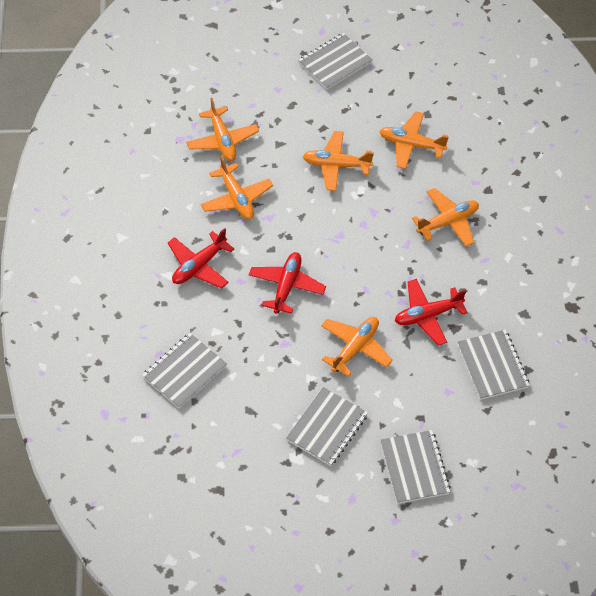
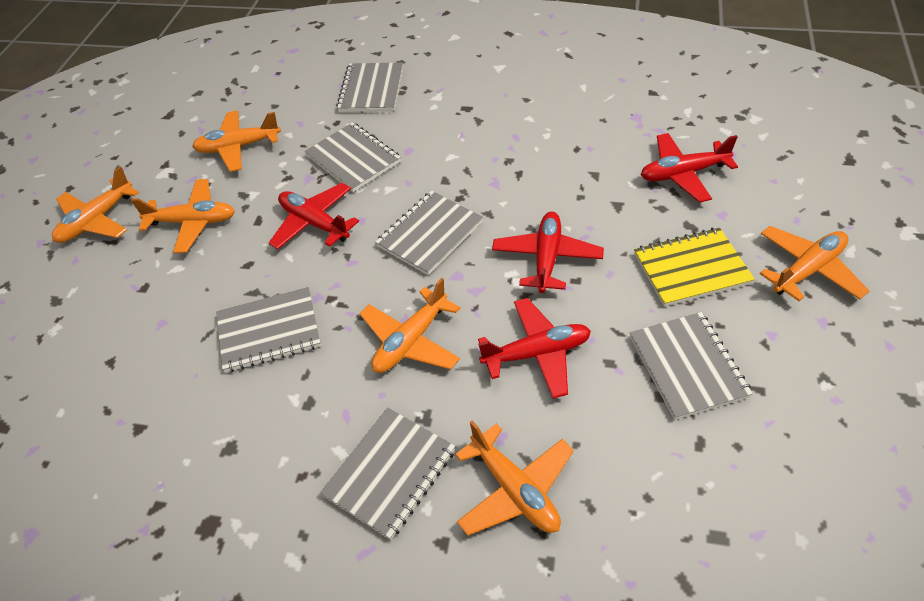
grey notebook: [142,333,227,408] [286,387,368,466] [299,33,372,90] [380,430,451,504] [457,329,530,400] = 5 -> [216,287,321,373] [304,122,401,192] [320,407,455,540] [336,62,403,112] [375,191,483,275] [630,312,753,420] = 6
red plane: [168,228,234,288] [249,252,326,314] [395,279,468,345] = 3 -> [269,183,359,249] [478,298,591,399] [492,212,604,293] [641,133,738,203] = 4
yellow notebook: none = 0 -> [634,228,755,307] = 1

